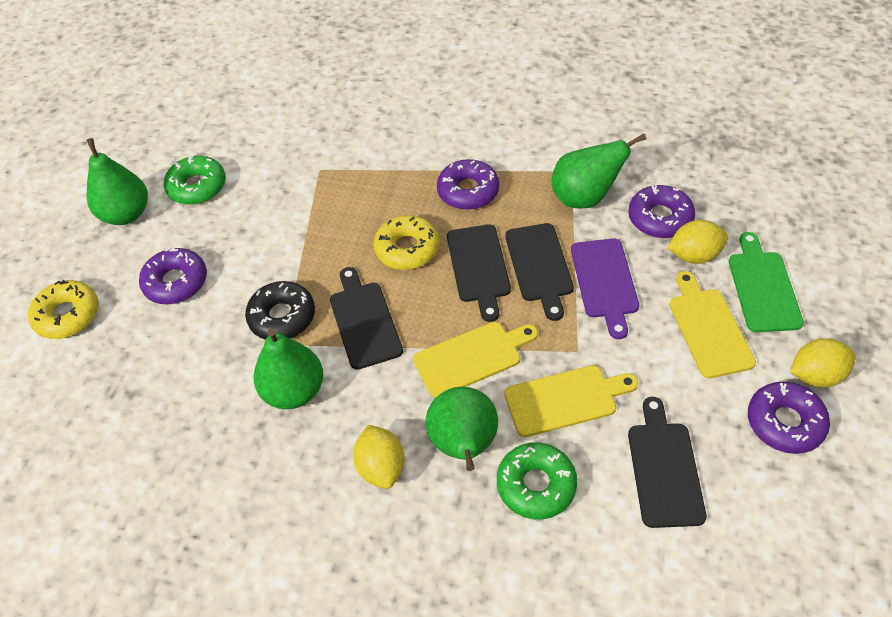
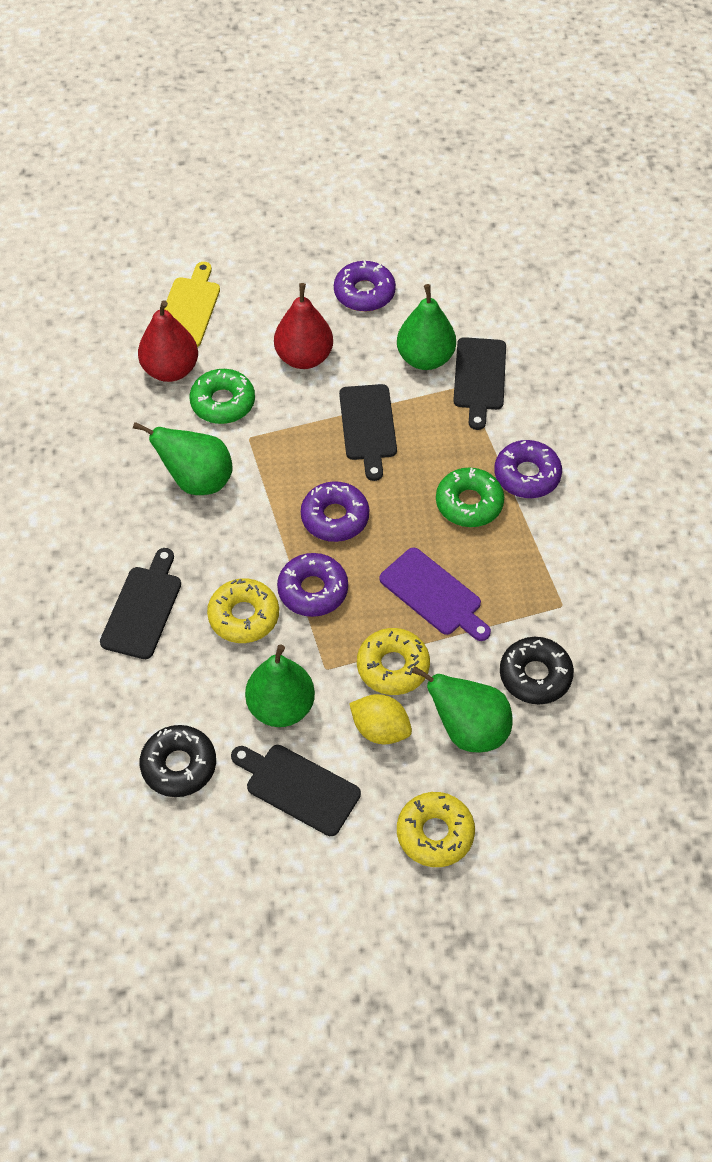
black donut: [245,281,315,340] = 1 -> [140,725,216,797] [500,637,574,704] = 2
green cutting board: [729,232,804,332] = 1 -> none = 0
red pear: none = 0 -> [138,300,198,382] [274,283,333,369] = 2
yellow cutting board: [413,322,538,398] [504,365,638,437] [669,271,756,378] = 3 -> [164,262,220,347] = 1
yellow donut: [28,280,99,339] [374,215,439,270] = 2 -> [207,578,279,643] [357,628,430,695] [397,792,475,867] = 3
yellow lemon: [353,425,405,489] [667,220,728,264] [790,338,856,387] = 3 -> [349,694,412,744] = 1

